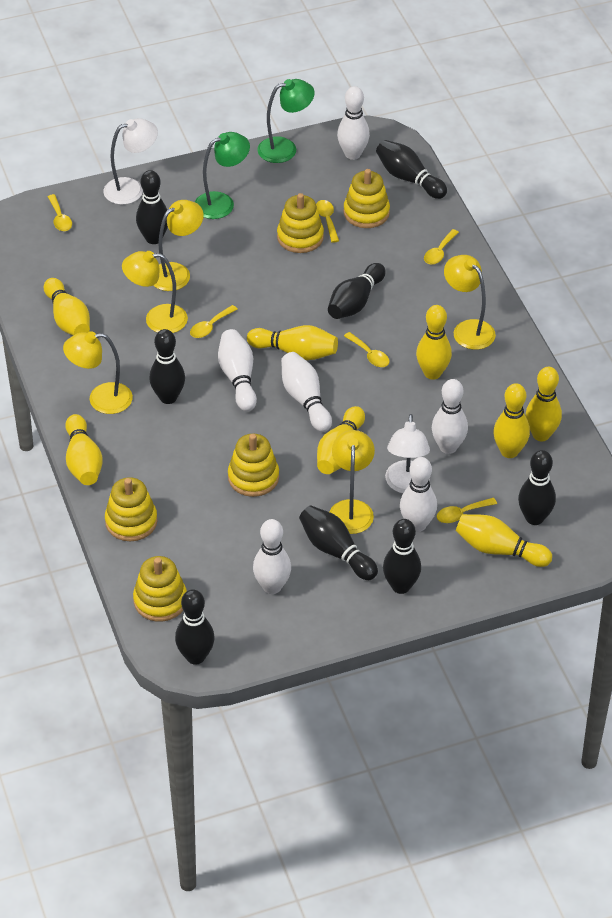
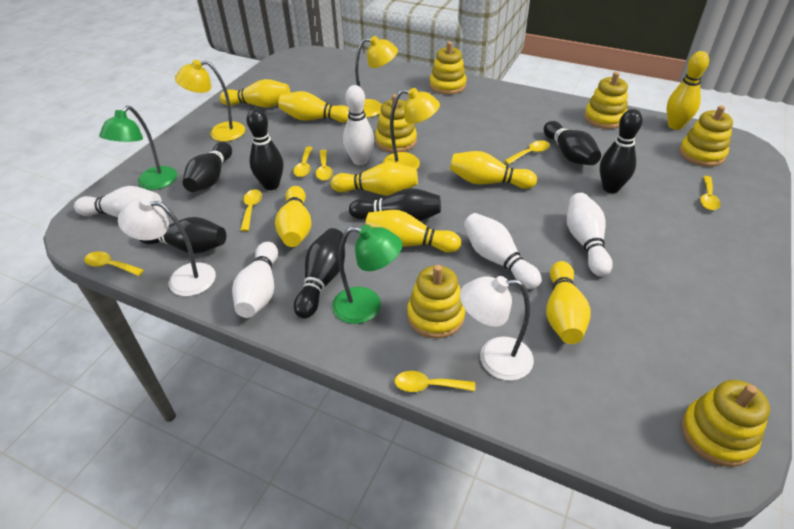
black bowling pin: [136,170,168,244] [149,329,185,404] [175,589,215,665] [299,505,378,580] [328,263,386,319] [376,140,447,199] [383,519,421,594] [518,450,556,525] = 8 -> [140,217,226,254] [183,142,232,192] [247,108,283,190] [294,228,345,319] [349,188,441,222] [544,121,601,165] [600,109,643,193] = 7
white bowling pin: [218,329,257,411] [253,519,291,594] [281,352,332,432] [337,86,370,160] [400,457,437,532] [432,379,468,454] = 6 -> [74,186,162,217] [232,242,278,318] [343,85,374,165] [464,213,542,289] [567,193,613,277] = 5
yellow lamp: [63,331,133,414] [122,251,188,333] [153,200,204,291] [329,430,375,534] [444,255,496,350] = 5 -> [175,60,245,142] [355,36,398,117] [383,88,440,169] = 3
yellow spoon: [48,194,72,231] [190,305,238,338] [316,200,339,243] [344,332,390,367] [424,229,459,265] [437,498,497,523] = 6 -> [84,251,144,276] [240,189,262,231] [293,147,313,177] [316,150,333,181] [394,371,475,392] [504,141,550,164] [700,176,721,210] = 7
yellow stacking toy: [105,477,157,541] [133,556,187,622] [228,434,279,497] [277,193,324,253] [343,169,390,228] = 5 -> [375,94,417,153] [407,265,465,338] [430,42,467,95] [584,72,628,129] [679,105,733,167] [681,380,770,467] = 6

